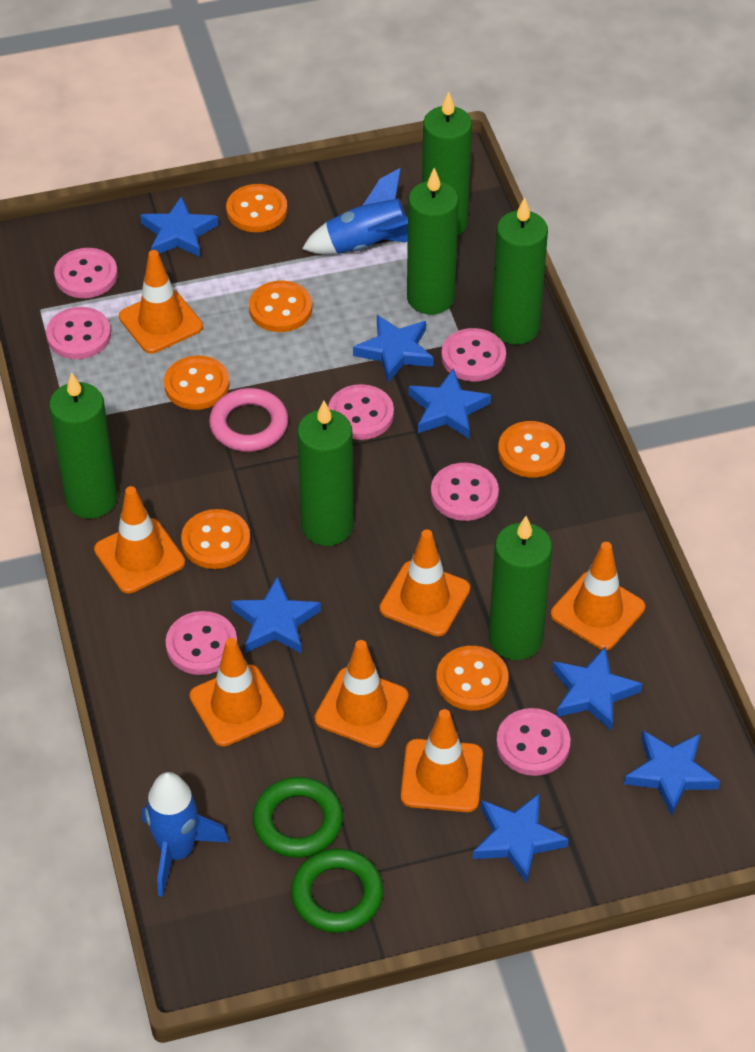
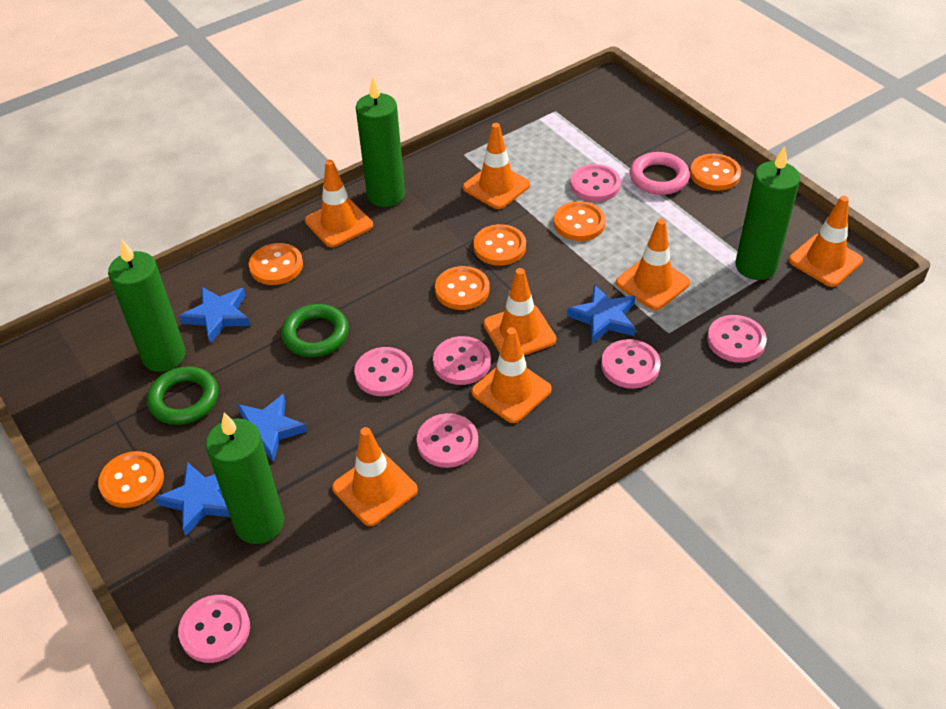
blue rocket: [142,772,229,897] [302,168,408,254] = 2 -> none = 0
blue star: [140,196,219,258] [231,576,321,654] [353,315,434,382] [409,368,491,438] [473,793,569,884] [552,647,642,731] [624,731,720,816] = 7 -> [155,462,230,536] [179,287,250,343] [237,394,307,463] [567,285,635,343] = 4
green candle: [49,372,117,519] [297,401,354,546] [407,168,459,314] [422,92,472,236] [489,516,552,660] [491,197,548,344] = 6 -> [108,239,186,372] [206,413,284,544] [356,78,405,207] [735,146,800,280] = 4

